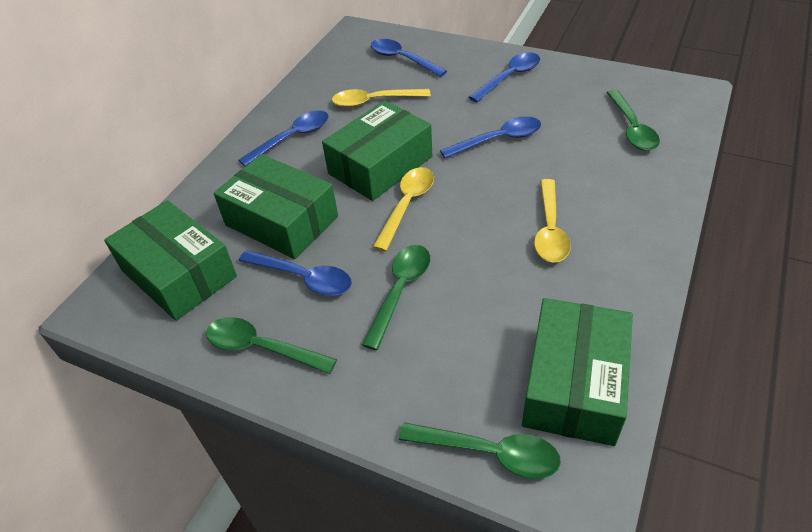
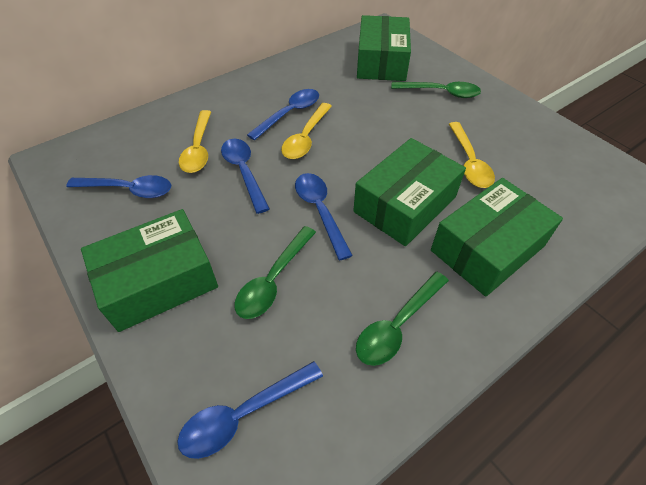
green spoon: [206,317,337,374] [362,245,430,350] [399,422,561,479] [607,90,660,151] = 4 -> [235,226,316,319] [356,272,449,366] [391,82,481,98] = 3

